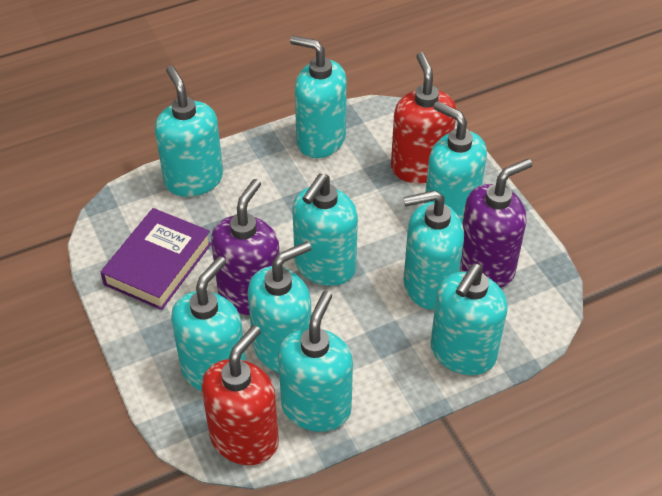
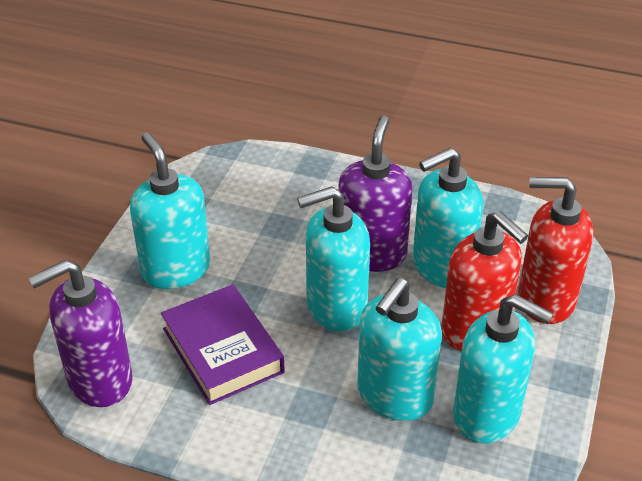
turquoise soap dispenser: [155,66,223,197] [171,256,246,391] [248,241,311,372] [278,291,353,432] [290,36,347,158] [292,174,358,286] [403,190,464,310] [424,101,487,223] [431,264,507,375] = 9 -> [130,133,210,289] [297,186,370,331] [357,278,442,421] [413,148,483,288] [453,294,553,443] = 5

